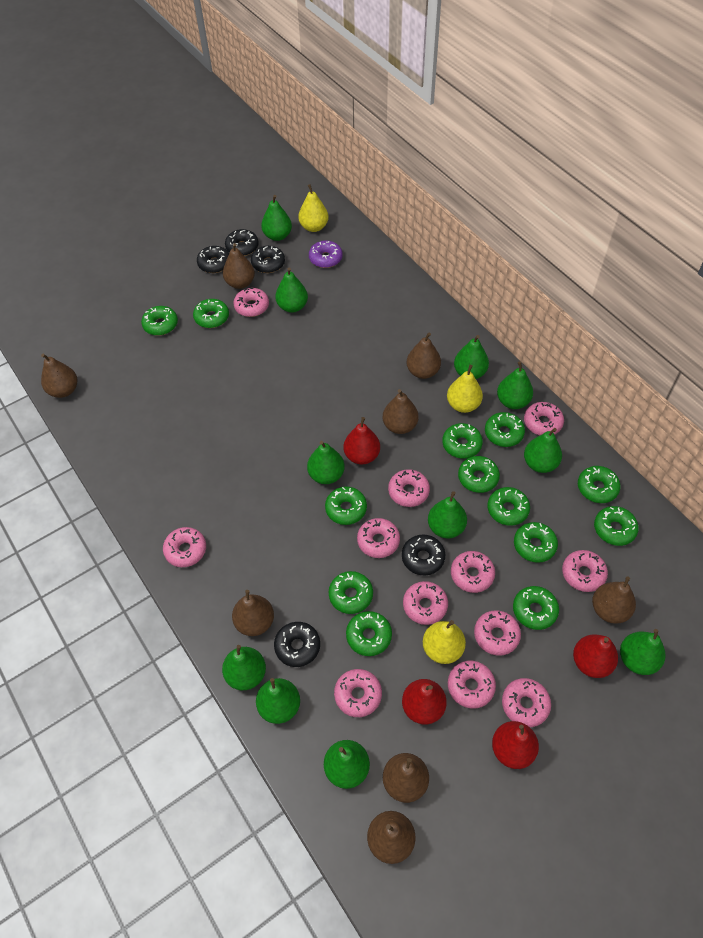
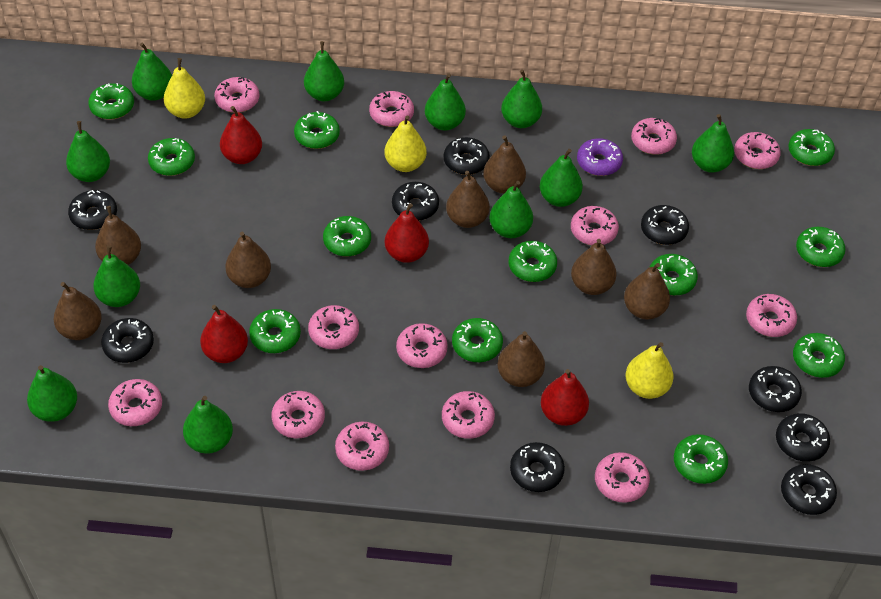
black donut: [197,246,229,273] [225,229,259,256] [251,246,285,273] [274,622,320,667] [402,534,445,576] = 5 -> [68,190,117,230] [101,318,154,363] [392,182,439,221] [444,137,490,175] [510,442,565,492] [641,205,689,245] [749,366,802,412] [776,413,830,462] [781,464,837,515] = 9
green donut: [141,306,178,336] [193,299,229,328] [325,487,367,525] [328,571,373,614] [346,611,392,656] [442,423,483,459] [458,456,500,493] [485,412,525,447] [487,487,530,526] [513,586,559,630] [514,522,558,563] [578,466,621,503] [594,506,639,546] = 13 -> [88,83,134,120] [148,138,195,176] [249,309,301,353] [294,111,340,149] [323,216,371,256] [452,318,503,362] [509,241,557,282] [650,254,698,295] [674,434,728,484] [788,129,835,166] [793,333,845,378] [796,227,845,267] = 12
pink donut: [163,527,206,567] [233,288,269,317] [334,669,382,717] [357,518,400,558] [388,469,430,507] [403,581,448,625] [448,661,496,709] [451,551,495,593] [474,610,521,656] [502,678,551,727] [524,402,564,435] [562,550,608,592] = 12 -> [108,379,162,426] [214,77,260,113] [271,391,325,438] [308,305,359,349] [335,422,389,471] [369,91,414,127] [396,323,448,368] [442,391,495,439] [571,206,619,245] [595,452,650,503] [631,118,677,155] [734,132,781,169] [746,294,797,337] = 13

